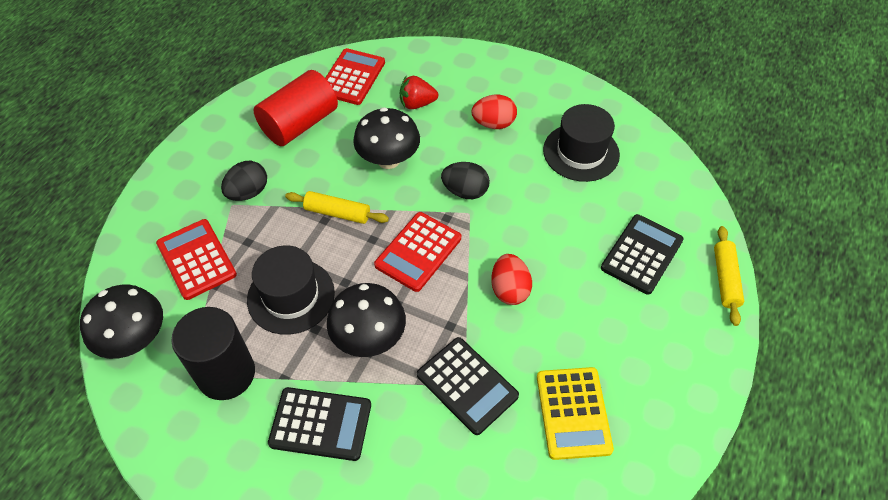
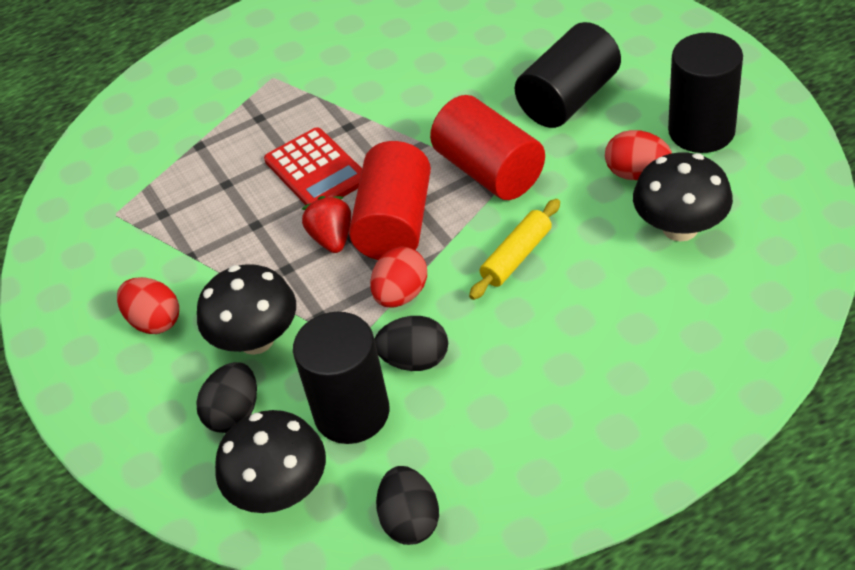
black calculator: [268,387,371,461] [417,337,519,435] [601,214,684,295] = 3 -> none = 0
black cylinder: [171,307,255,400] = 1 -> [293,312,390,444] [515,22,621,128] [668,32,743,153] = 3
black egg: [221,161,267,201] [441,162,490,199] = 2 -> [196,362,257,433] [374,316,448,371] [376,466,439,545] = 3
black hat: [247,245,335,335] [543,104,620,182] = 2 -> none = 0
red calculator: [156,219,237,300] [325,48,385,105] [374,212,461,292] = 3 -> [264,127,362,205] = 1
red cylinder: [254,70,338,146] = 1 -> [349,141,431,260] [430,95,545,200] = 2
red egg: [471,95,517,129] [491,254,532,305] = 2 -> [117,277,179,334] [370,247,427,308] [605,130,672,180] = 3
yellow calculator: [537,367,614,460] = 1 -> none = 0
yellow rolling pin: [285,191,389,224] [714,226,744,326] = 2 -> [469,199,560,300] = 1

